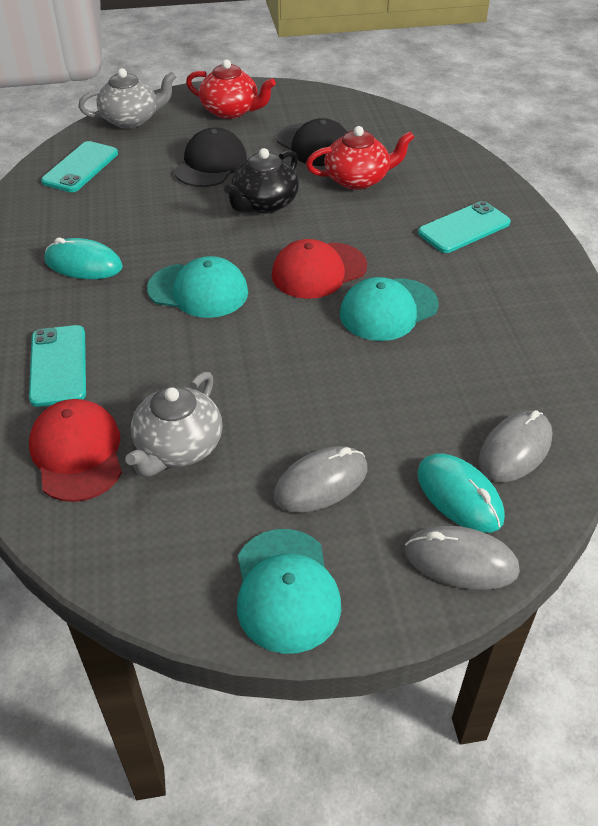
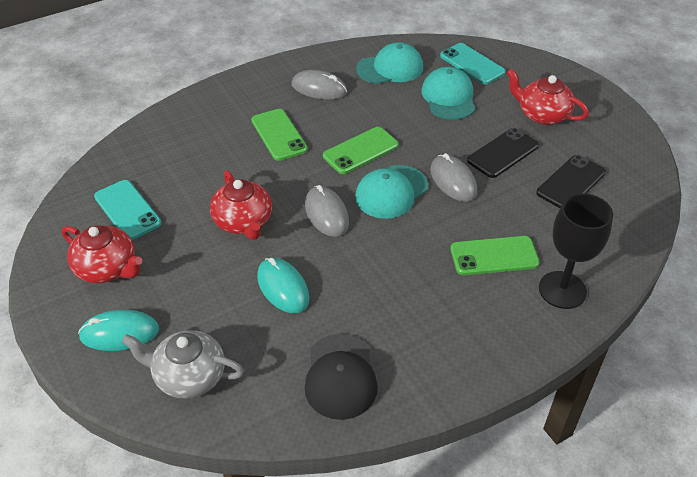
black cap: [174,127,247,187] [277,118,347,166] = 2 -> [304,334,378,420] = 1
black goblet: none = 0 -> [539,193,613,309] = 1
black phone: none = 0 -> [467,128,539,178] [536,155,606,208] = 2
black teapot: [224,148,299,214] = 1 -> none = 0
green phone: none = 0 -> [251,109,308,161] [323,127,399,174] [450,236,540,275] = 3
grey teapot: [78,68,176,128] [125,372,222,477] = 2 -> [122,330,244,399] = 1
red cap: [29,399,122,502] [272,239,367,299] = 2 -> none = 0
red teapot: [186,59,276,119] [306,126,414,190] = 2 -> [62,225,142,283] [210,170,272,240] [506,69,589,125] = 3
turquoise phone: [29,325,86,407] [41,141,118,192] [418,201,511,253] = 3 -> [94,180,161,240] [440,43,506,85] = 2

